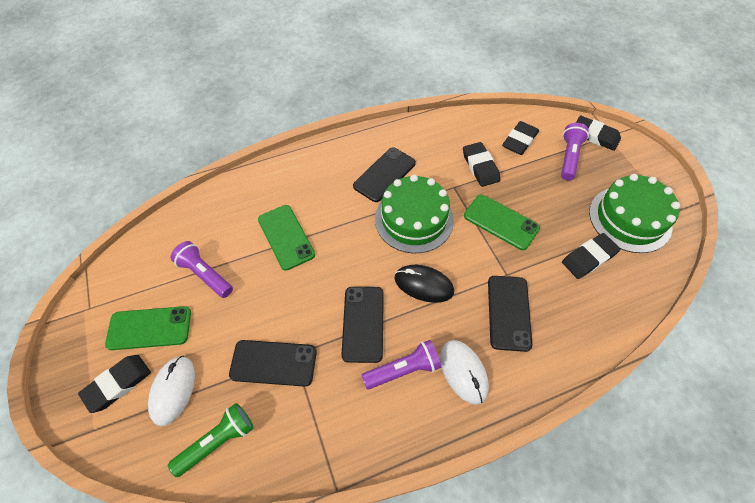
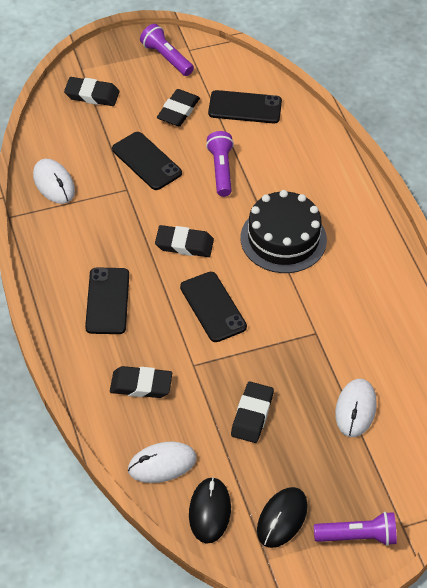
black cake: none = 0 -> [241,190,327,273] = 1
black mouse: [394,265,454,303] = 1 -> [189,477,231,544] [257,487,308,548] = 2
green cake: [375,175,454,253] [589,174,680,253] = 2 -> none = 0
green flashlight: [168,403,254,477] = 1 -> none = 0
green phone: [105,306,191,350] [258,205,315,271] [464,194,540,250] = 3 -> none = 0
white mouse: [148,356,195,426] [440,340,489,405] = 2 -> [33,159,75,204] [128,442,196,483] [335,379,377,437] = 3

